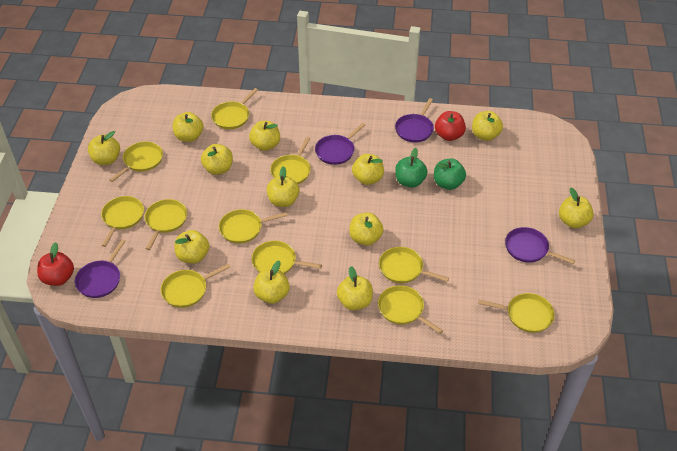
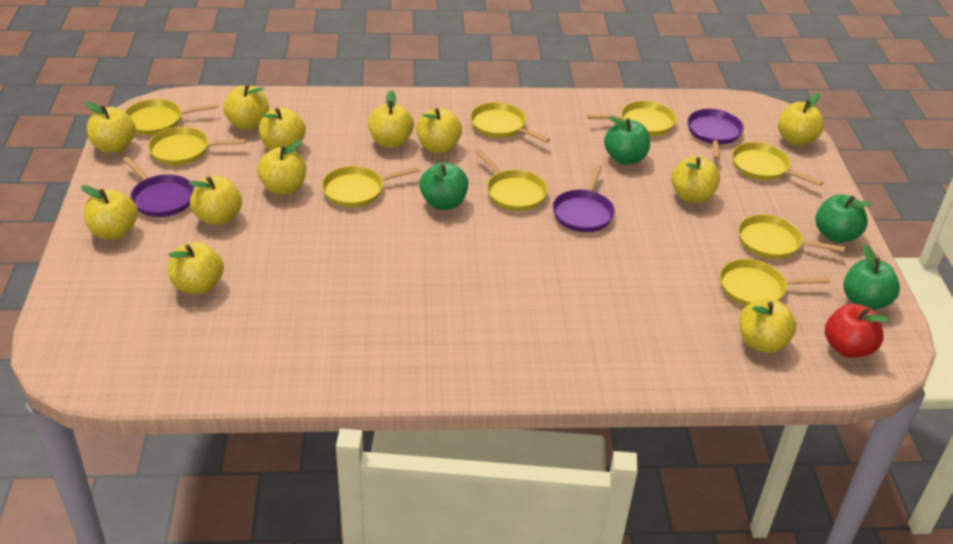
green apple: [395,148,428,188] [434,159,466,190] = 2 -> [419,162,468,210] [604,116,650,165] [816,194,873,243] [843,245,900,310] = 4
purple pan: [75,239,126,298] [315,123,365,165] [395,98,434,142] [505,227,575,264] = 4 -> [123,157,194,217] [552,165,615,232] [687,109,744,159] = 3
red apple: [37,242,74,286] [435,111,466,141] = 2 -> [825,304,889,358] = 1
yellow pan: [101,196,144,247] [109,141,163,182] [144,199,187,250] [161,264,230,308] [211,88,258,129] [219,209,288,243] [251,241,322,274] [270,137,311,184] [378,285,443,334] [379,247,449,283] [478,293,555,333] = 11 -> [124,99,218,135] [147,127,246,165] [321,166,420,207] [470,102,550,143] [475,149,548,211] [587,101,677,136] [719,259,830,306] [732,142,823,186] [738,215,845,259] = 9

